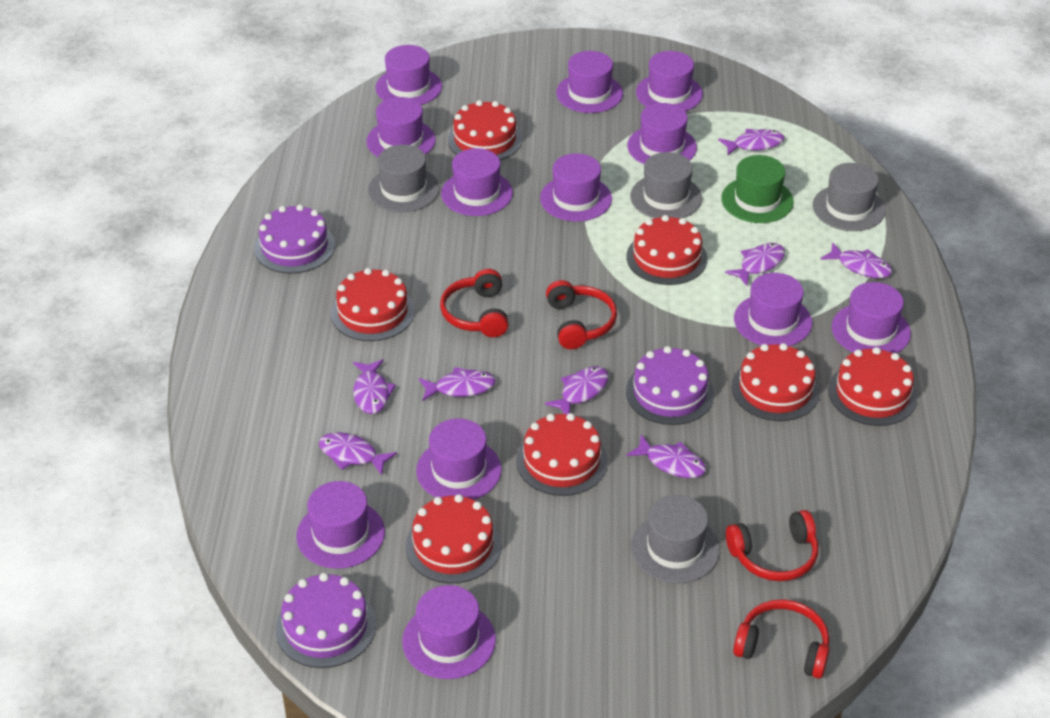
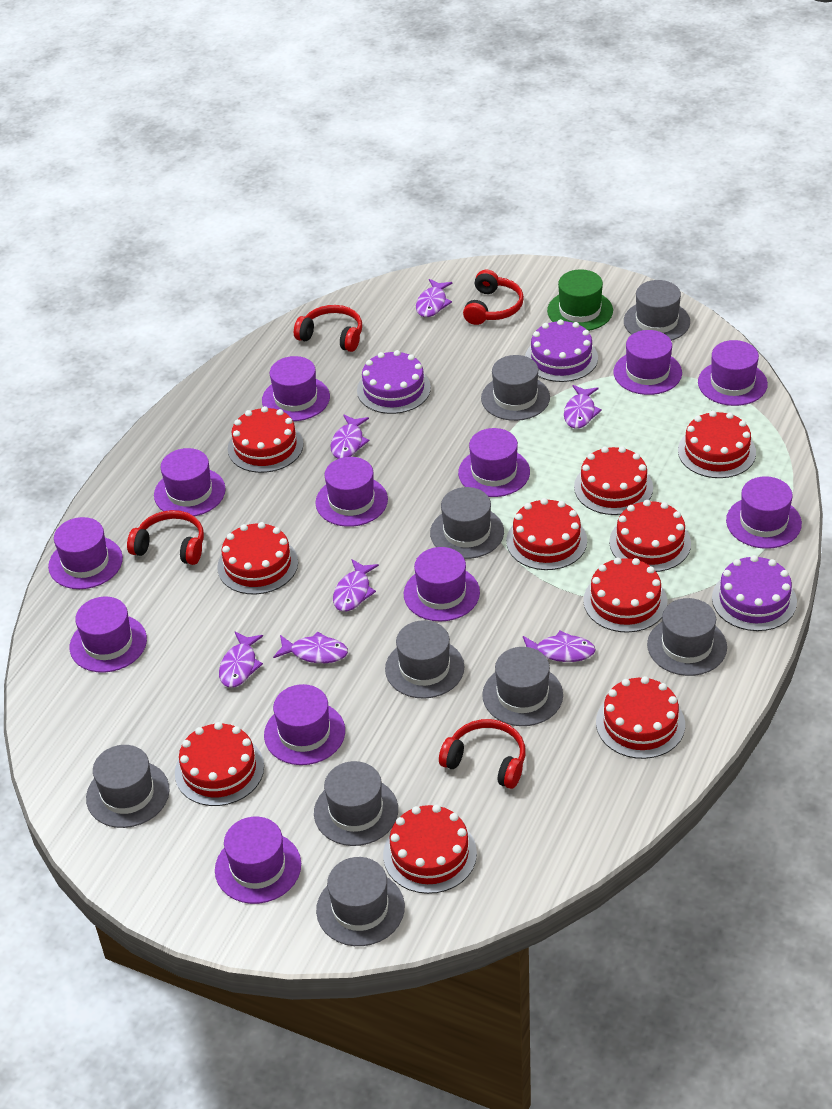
grey hat: [368,145,439,212] [630,152,702,219] [631,495,720,583] [813,163,886,231] = 4 -> [86,745,169,828] [314,761,398,846] [316,857,405,946] [385,620,464,699] [430,487,504,559] [481,355,550,421] [482,647,563,726] [624,280,690,341] [647,598,727,676] = 9
purple fish: [319,432,397,475] [353,359,396,414] [419,367,496,401] [544,366,609,414] [627,434,706,478] [718,129,784,155] [725,243,785,286] [820,242,892,278] = 8 -> [219,632,263,688] [273,631,348,663] [331,415,370,459] [333,559,379,611] [416,279,453,317] [523,631,596,662] [564,385,602,429] = 7
red cake: [331,268,415,341] [405,494,501,583] [448,100,522,160] [516,413,608,496] [626,215,707,285] [731,343,820,421] [828,347,918,426] = 7 -> [175,722,264,806] [217,522,298,594] [228,406,303,473] [383,805,477,894] [506,498,587,570] [574,446,653,515] [583,558,667,633] [596,676,685,759] [609,500,691,572] [678,411,756,478] = 10

